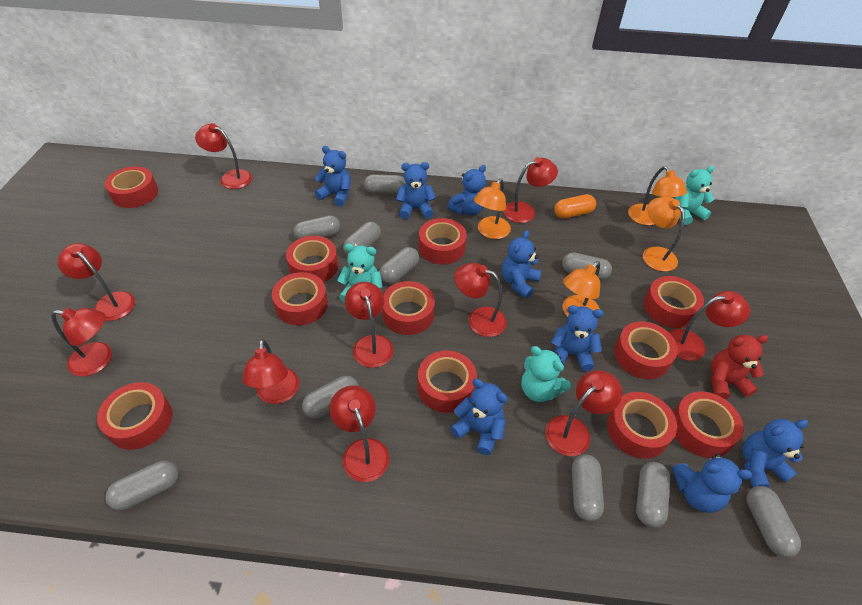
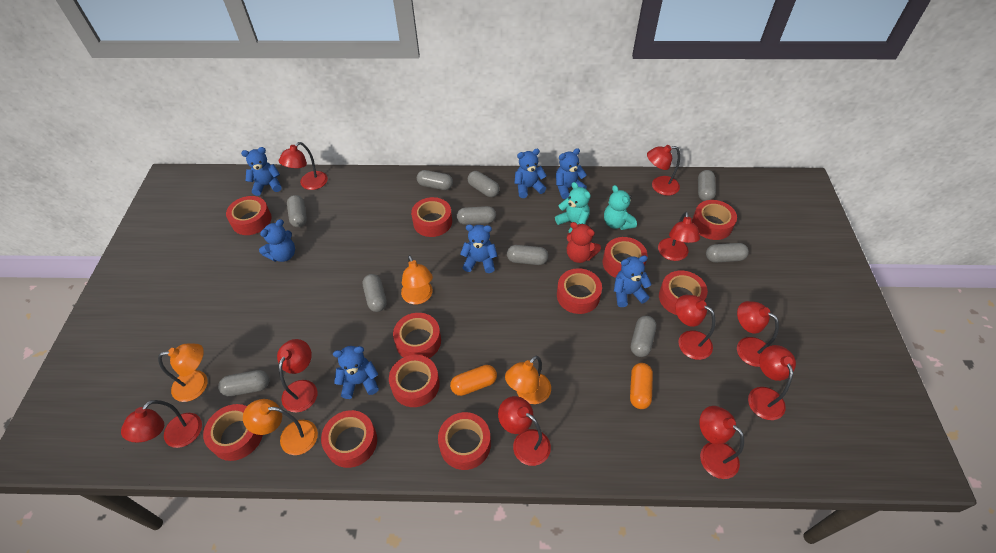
blue teddy bear: [315,146,351,206] [396,162,436,219] [447,165,486,215] [450,379,508,455] [502,230,541,298] [551,305,604,371] [672,453,752,513] [743,419,808,488] = 8 -> [241,147,282,196] [259,219,295,262] [333,346,379,399] [460,224,497,273] [514,149,547,198] [556,148,587,199] [614,255,652,307] = 7
orange capsule: [554,194,596,219] = 1 -> [450,365,497,396] [630,363,653,409] = 2
turquoise teddy bear: [337,243,382,303] [521,346,571,402] [675,166,715,225] = 3 -> [555,182,591,233] [604,185,637,230] = 2

